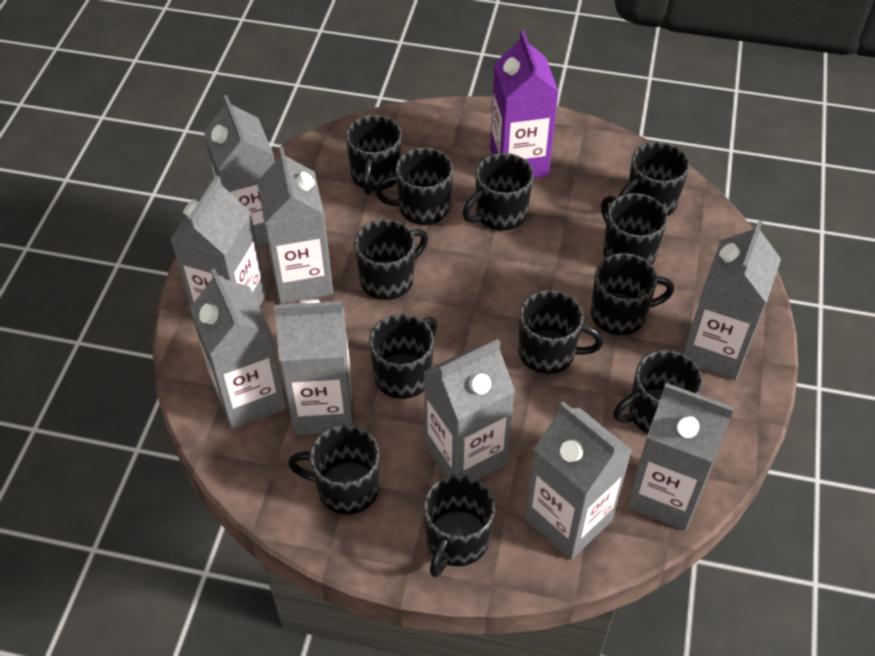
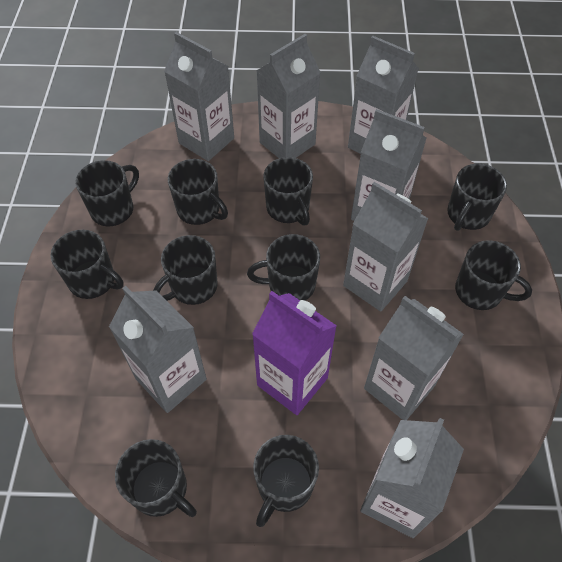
black mug: [288,425,379,515] [346,115,402,195] [354,219,428,300] [369,314,438,399] [375,148,453,225] [423,474,495,577] [463,153,533,231] [518,290,604,374] [591,253,674,335] [601,193,668,265] [613,350,702,433] [619,142,689,216] = 12 -> [50,230,124,299] [75,160,139,226] [115,439,197,517] [153,235,218,305] [168,159,228,225] [247,234,320,300] [253,435,319,527] [263,157,313,226] [447,164,507,231] [455,240,532,310] = 10
grey carton: [170,176,267,307] [190,269,286,429] [204,95,275,246] [257,147,333,304] [274,299,354,435] [424,339,515,480] [525,401,633,560] [627,383,735,531] [683,220,781,380] = 9 -> [109,286,207,413] [164,32,234,161] [257,34,321,158] [343,182,429,311] [348,36,419,154] [351,109,427,221] [360,418,464,538] [364,296,464,420] = 8

